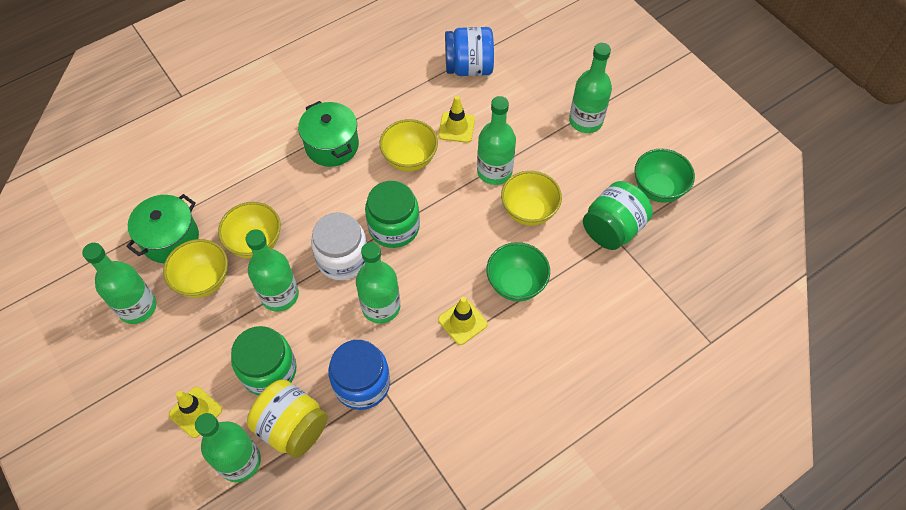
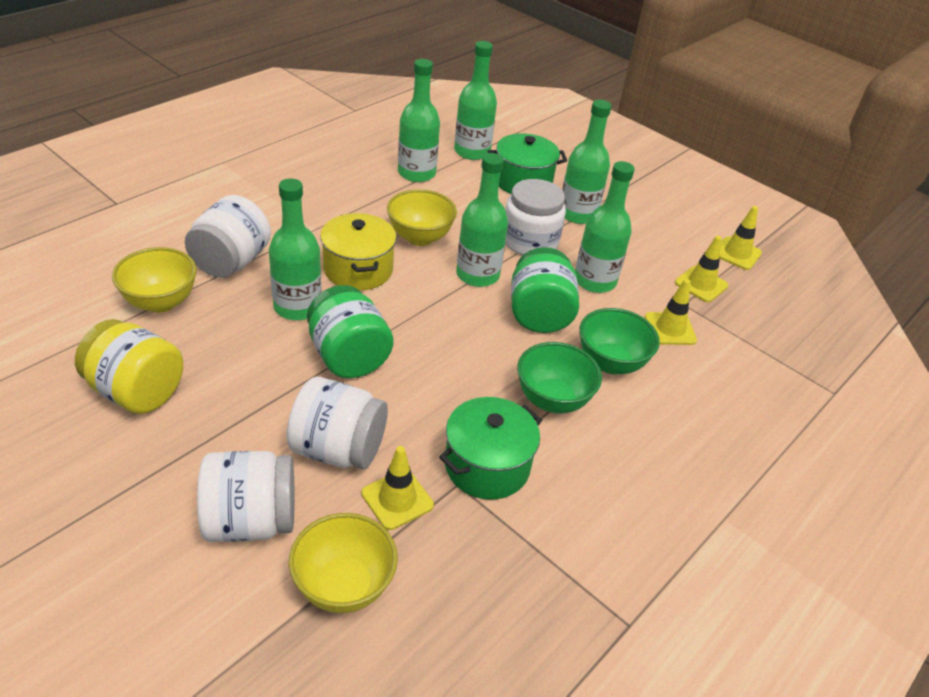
blue jar: [328,340,390,410] [445,27,494,76] = 2 -> none = 0
green jar: [231,326,297,395] [365,181,420,248] [583,181,653,250] = 3 -> [307,285,394,378] [511,247,579,333] = 2
white jar: [311,212,367,280] = 1 -> [185,195,271,278] [197,451,294,542] [286,377,388,469] [505,179,566,255] = 4
yellow bowl: [163,239,228,298] [218,202,281,259] [379,119,438,172] [501,171,562,226] = 4 -> [112,247,197,313] [289,513,398,613] [387,189,457,246] = 3
yellow pot: none = 0 -> [320,213,396,290] = 1
yellow traffic cone: [169,387,222,438] [438,96,475,143] [438,297,488,345] = 3 -> [361,446,434,530] [645,279,697,345] [675,236,729,302] [720,206,762,270] = 4

